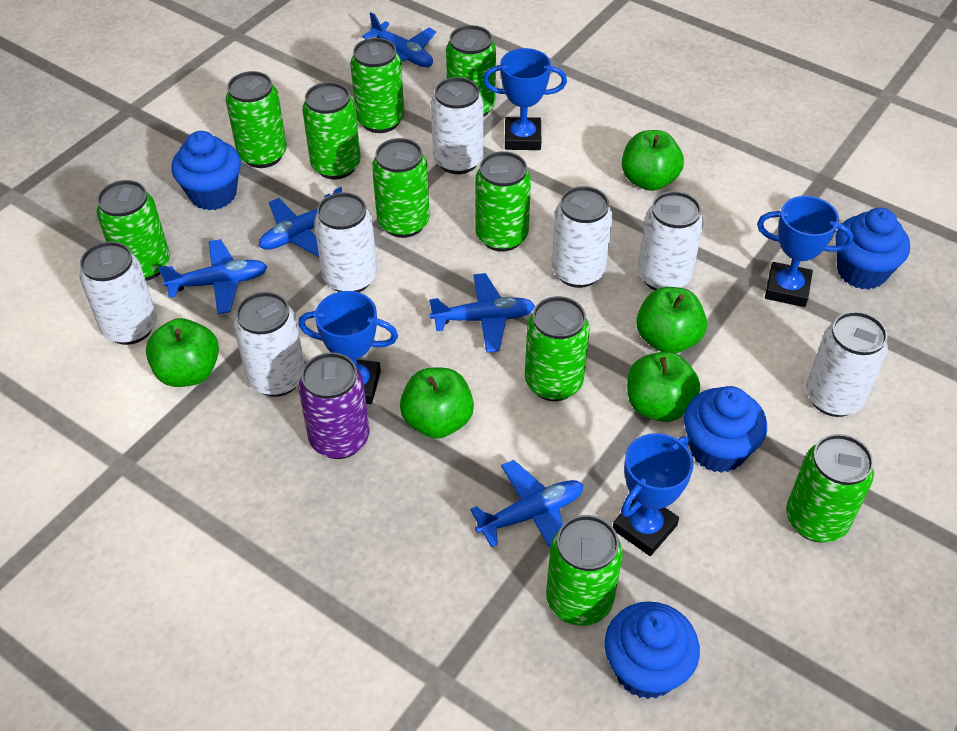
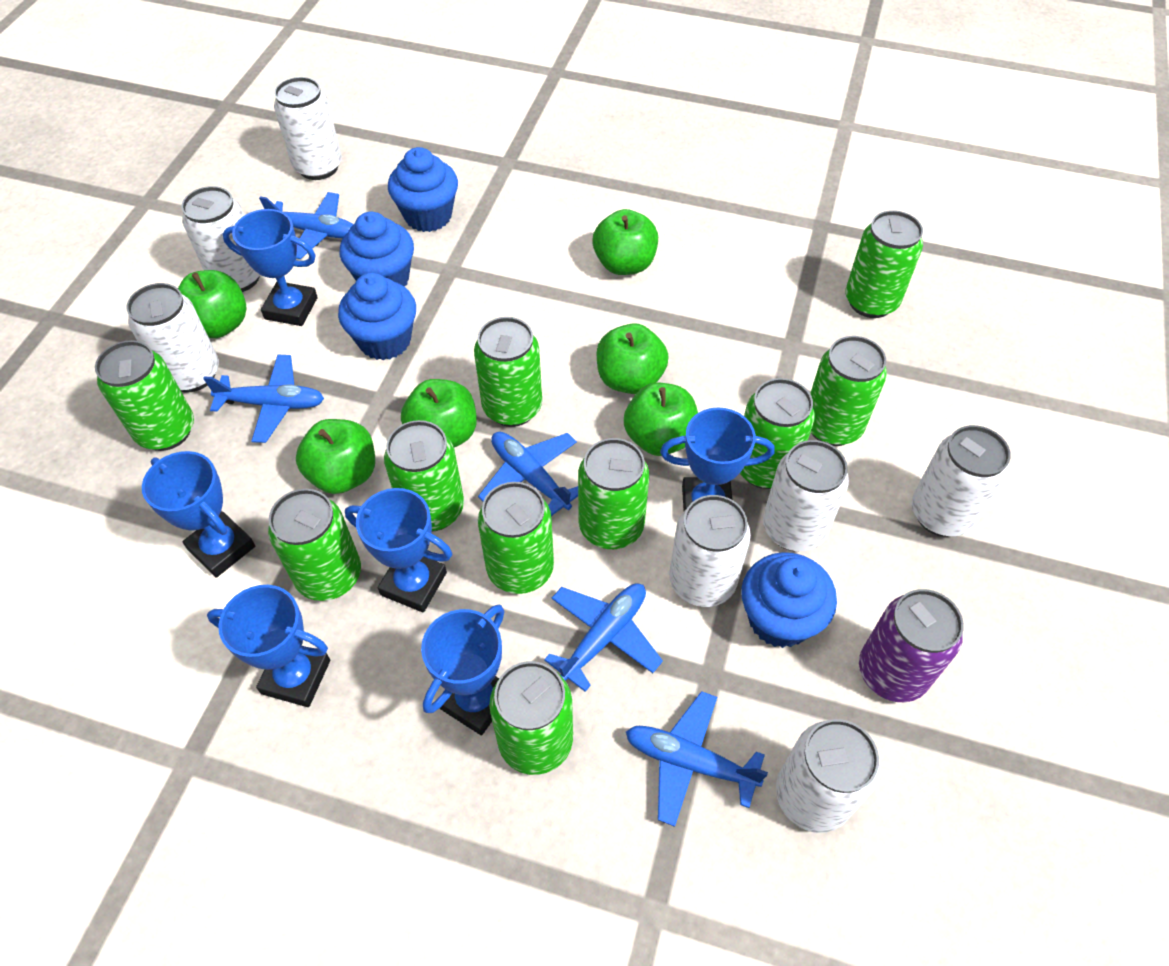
blue trophy: [298,291,398,404] [483,48,567,150] [613,433,694,556] [757,196,854,307] = 4 -> [142,451,255,577] [207,585,330,707] [222,209,318,326] [345,488,452,613] [421,604,504,735] [660,407,775,511] = 6
green apple: [146,318,219,387] [400,368,474,439] [622,130,684,191] [627,351,700,422] [636,287,707,353] = 5 -> [178,270,247,338] [296,419,375,494] [401,379,477,447] [592,209,658,275] [597,323,669,394] [624,383,698,456] = 6

